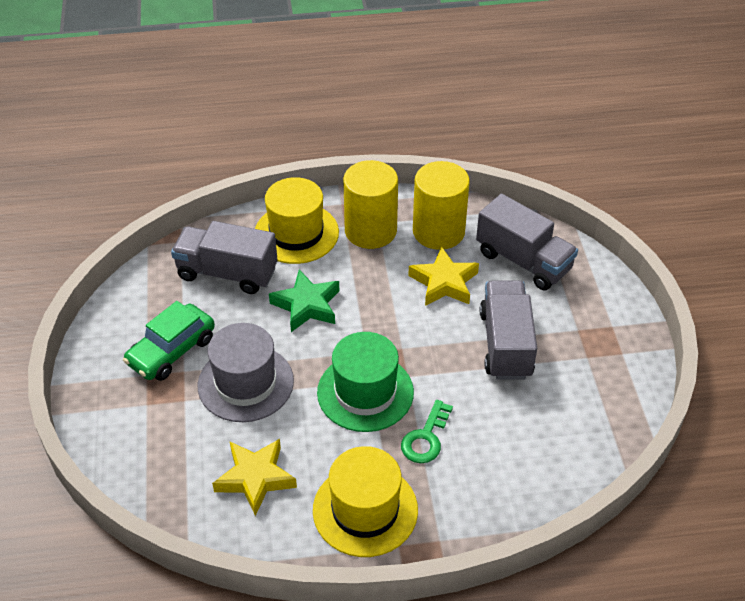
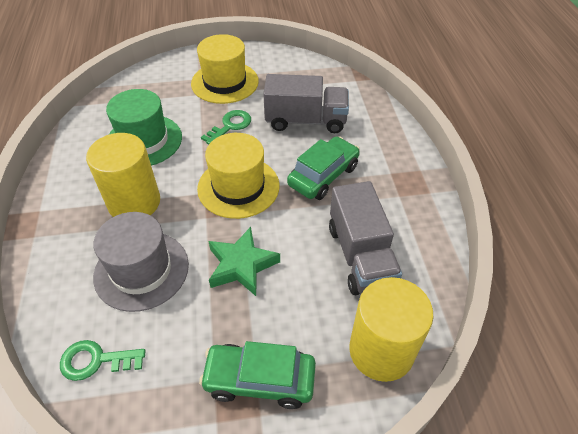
green car: [123,301,215,381] = 1 -> [199,341,316,409] [287,136,360,200] = 2
green key: [401,400,453,463] = 1 -> [60,340,146,381] [201,110,251,144] = 2
grey truck: [171,221,278,294] [476,194,578,290] [480,281,537,380] = 3 -> [263,74,349,133] [329,181,402,295] = 2
yellow star: [212,439,297,516] [408,247,479,306] = 2 -> none = 0

